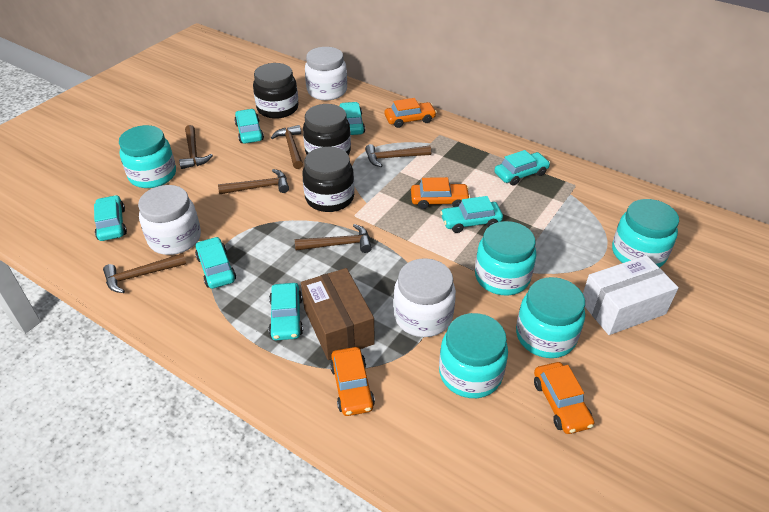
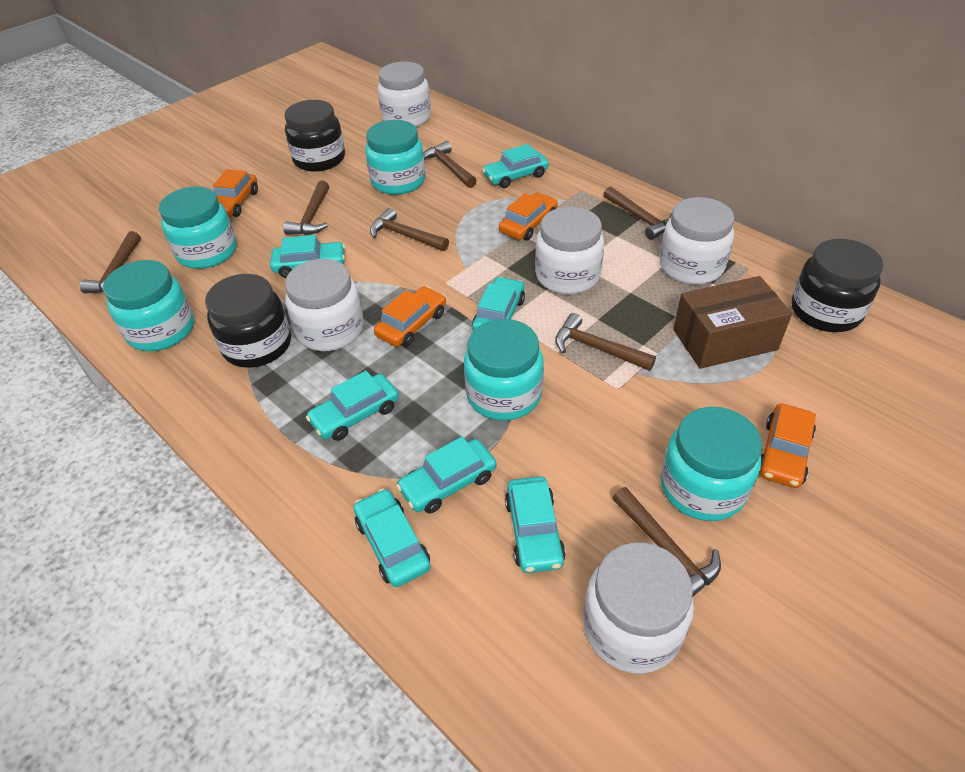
brown hammer: [103,253,186,293] [179,125,213,169] [218,169,289,194] [271,125,303,169] [295,224,372,253] [365,144,431,167] = 6 -> [80,231,141,293] [283,181,329,235] [370,208,449,251] [423,141,477,188] [555,313,656,371] [603,187,672,240] [613,487,721,596] = 7
white box: [583,255,679,335] = 1 -> none = 0
white jar: [138,185,201,255] [305,47,347,100] [393,258,456,337] = 3 -> [285,259,364,351] [378,62,431,127] [535,207,604,294] [583,543,694,674] [660,197,734,285] = 5

